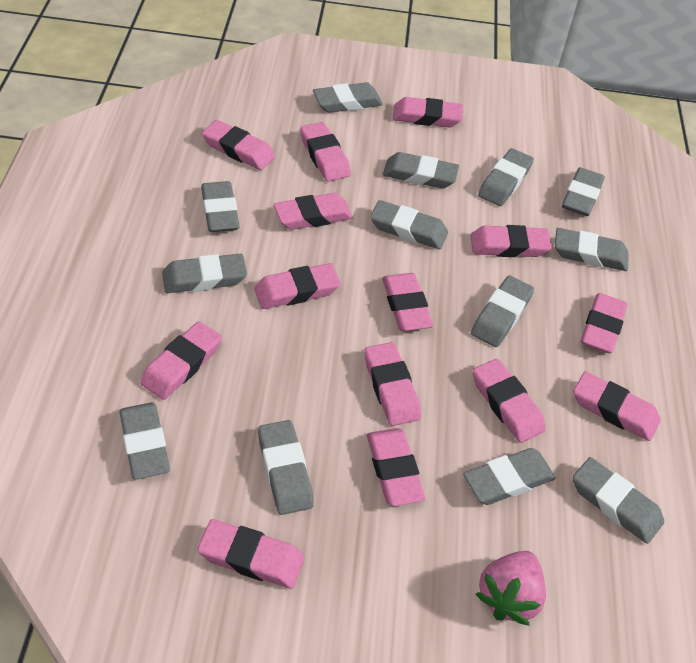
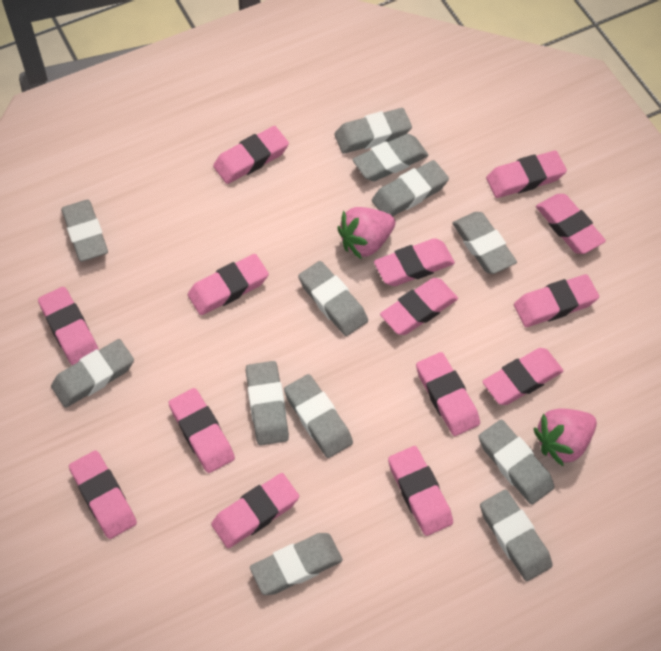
grey eraser: [120,402,170,479] [162,254,247,293] [201,181,240,232] [258,420,314,515] [313,82,383,113] [370,200,448,249] [383,152,459,189] [463,448,556,505] [471,276,534,347] [478,148,534,206] [555,228,629,271] [562,167,605,216] [572,457,664,544] = 13 -> [51,339,134,408] [61,200,108,262] [246,361,289,445] [250,533,343,595] [284,374,353,458] [298,261,368,336] [334,108,412,154] [352,134,429,181] [372,160,449,216] [452,212,517,274] [478,420,555,504] [480,490,553,581] = 12
pink strawberry: [475,551,546,626] = 1 -> [337,207,395,260] [533,409,597,467] = 2

